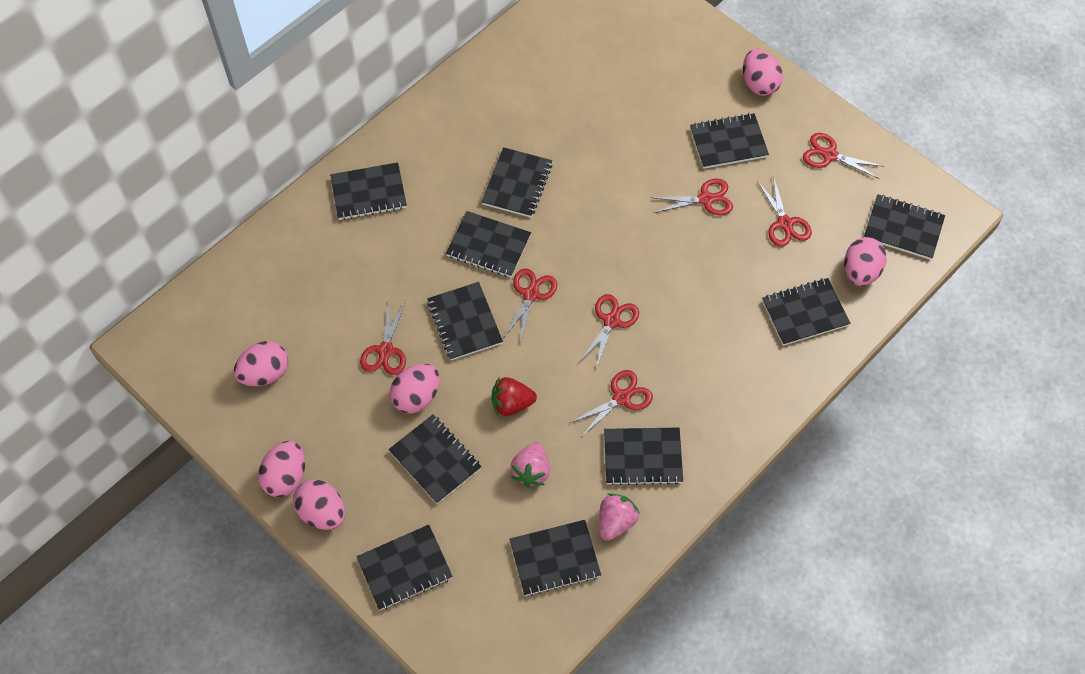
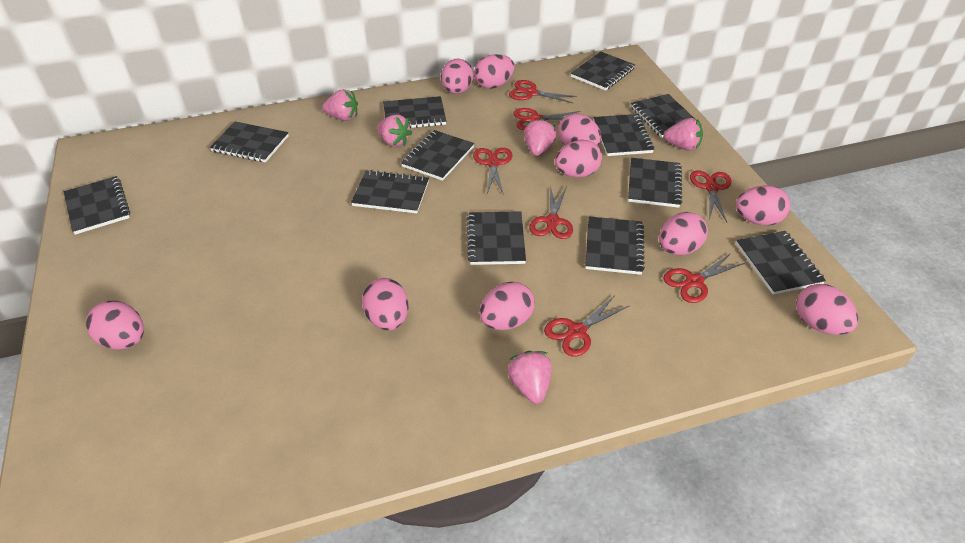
black notebook: [330,162,407,220] [356,525,453,610] [388,415,482,504] [427,282,503,360] [446,211,531,277] [481,147,553,218] [510,520,601,596] [604,427,683,486] [690,113,769,169] [762,278,850,346] [864,194,945,260] = 11 -> [64,176,130,235] [210,121,289,162] [351,170,429,213] [383,96,446,128] [401,130,474,181] [467,211,526,265] [571,51,635,91] [585,216,645,275] [593,114,654,156] [628,158,682,208] [631,94,695,138] [736,231,826,295] = 12
pink egg: [234,341,288,386] [258,441,305,497] [293,479,345,530] [390,364,440,414] [743,49,783,96] [844,237,886,286] = 6 -> [86,301,144,349] [362,278,409,330] [441,59,473,94] [474,54,515,89] [479,282,535,330] [555,140,602,178] [558,113,601,146] [659,212,708,255] [736,186,791,225] [796,284,859,335] = 10
pink strawberry: [510,442,550,487] [599,493,639,541] = 2 -> [322,89,358,121] [377,114,412,147] [507,351,552,404] [524,118,556,156] [663,118,703,151] = 5
red strawberry: [491,377,537,416] = 1 -> none = 0

